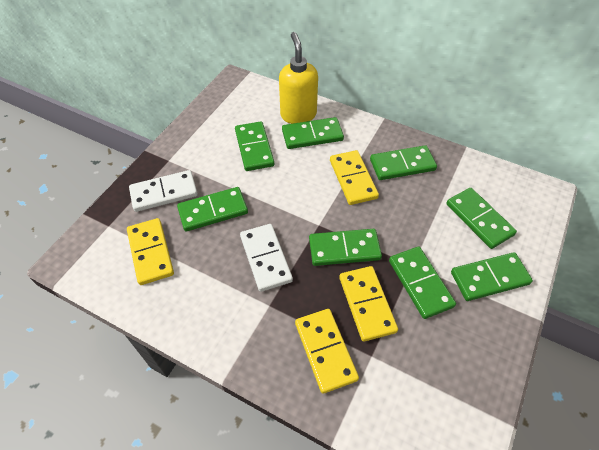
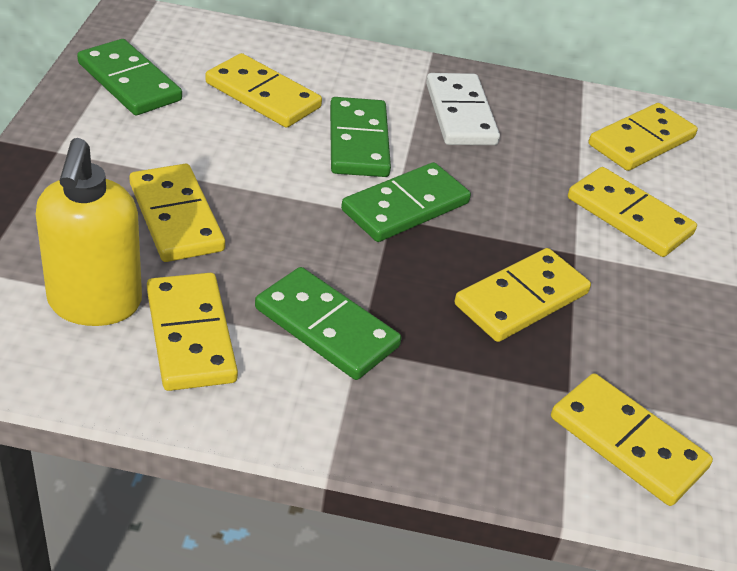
green domino: [177,187,248,231] [235,121,274,171] [282,117,344,149] [309,229,382,266] [370,145,437,180] [389,247,456,319] [447,188,517,249] [451,252,533,301] = 8 -> [77,39,182,115] [255,267,401,380] [330,97,391,177] [341,162,471,242] = 4
white domino: [129,170,198,212] [240,224,293,292] = 2 -> [426,73,500,145] = 1
yellow domino: [127,218,174,285] [295,309,359,394] [330,150,379,205] [339,266,398,342] = 4 -> [129,164,225,262] [147,273,238,391] [205,53,322,128] [455,248,591,342] [551,373,713,506] [568,167,697,257] [588,103,698,171] = 7

